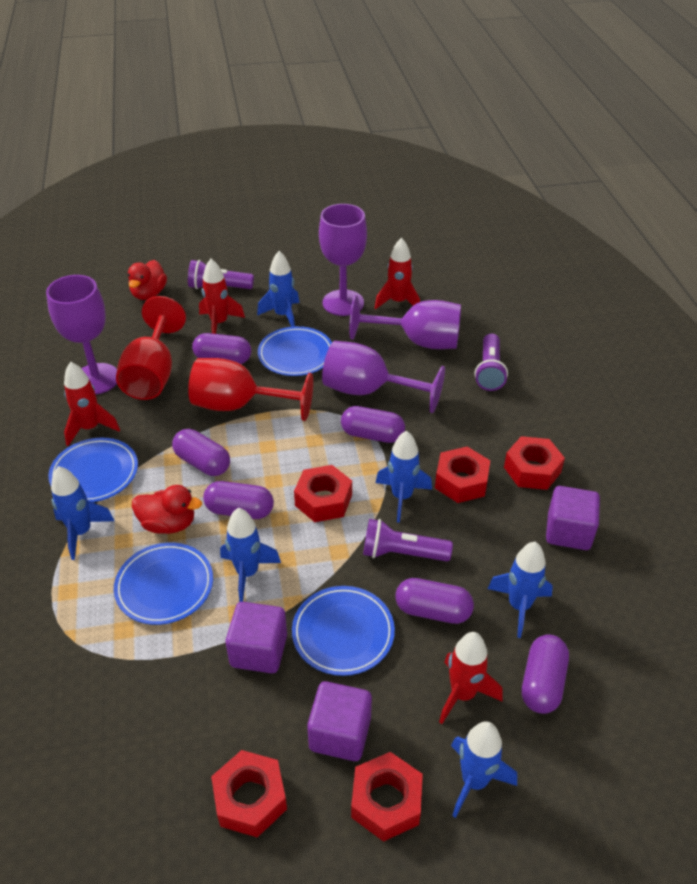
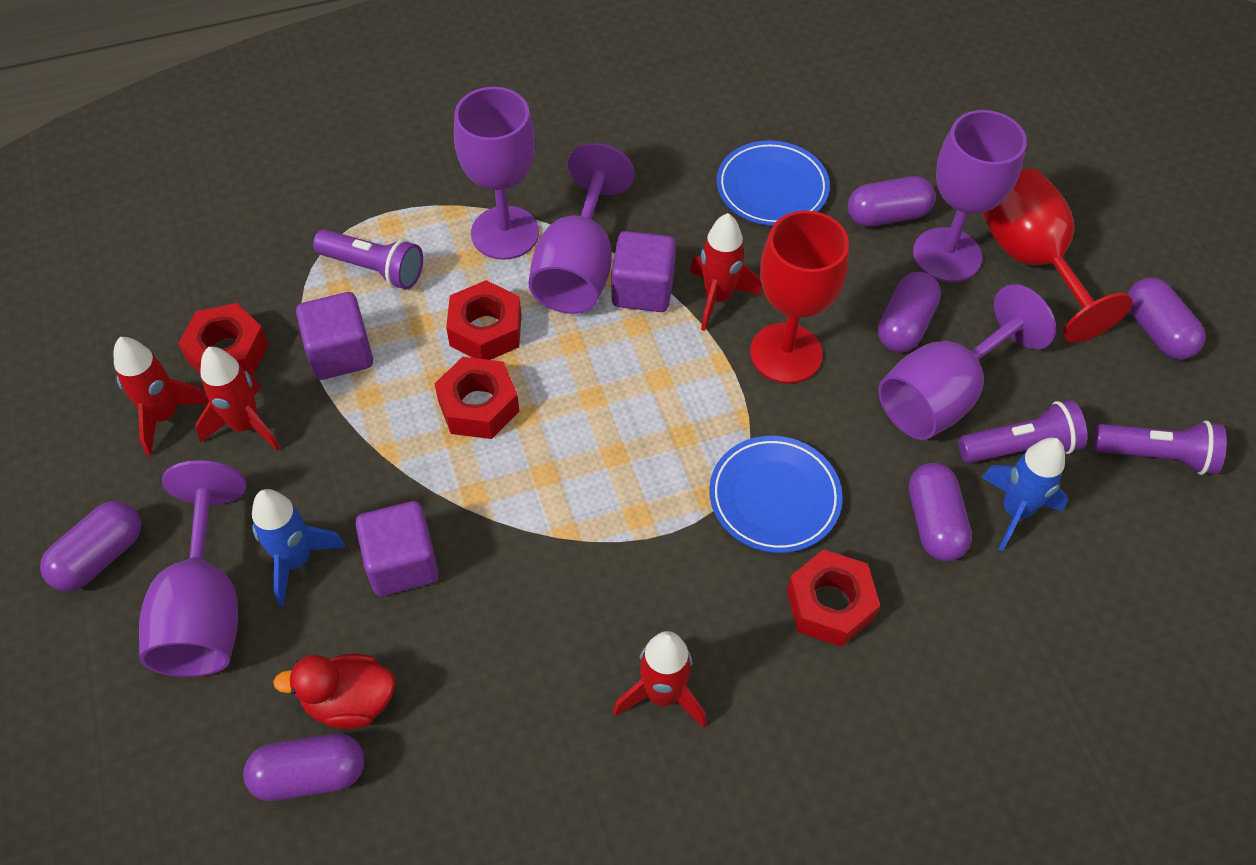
blue plate: [48,438,138,502] [114,543,213,625] [258,326,332,376] [292,586,395,676] = 4 -> [709,436,843,553] [717,140,830,226] = 2
blue rocket: [51,466,114,560] [220,508,281,602] [257,251,300,327] [375,431,432,523] [451,721,517,818] [488,542,553,638] = 6 -> [252,489,346,607] [981,437,1068,551] = 2
purple goblet: [46,275,117,394] [319,204,367,316] [322,341,445,413] [349,295,461,349] = 4 -> [139,460,246,677] [454,87,539,260] [528,143,634,314] [878,284,1056,440] [913,110,1027,282] = 5
red duck: [128,260,167,300] [132,485,202,534] = 2 -> [273,654,396,729] = 1
red nut: [211,750,287,837] [294,465,352,522] [351,752,423,842] [435,447,490,503] [504,436,565,490] = 5 -> [178,303,269,376] [435,357,519,439] [446,280,521,360] [787,549,880,647] = 4

